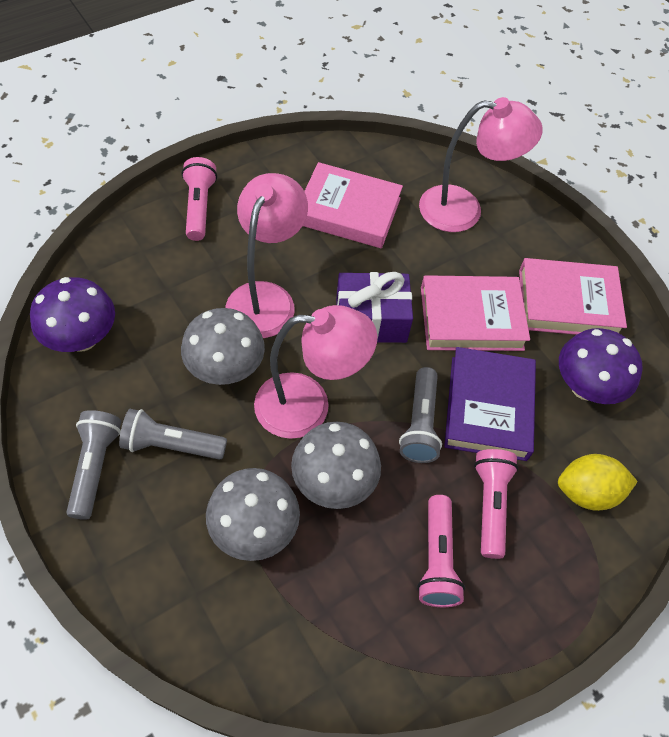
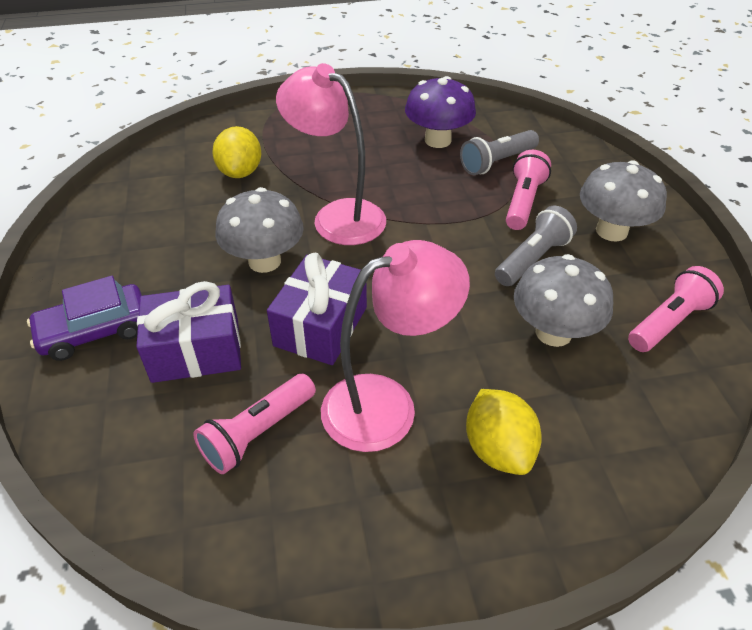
grey flashlight: [67,410,121,520] [119,409,227,460] [399,367,442,463] = 3 -> [460,130,539,175] [495,206,577,286] = 2
pink book: [303,162,403,248] [421,275,530,351] [519,258,627,335] = 3 -> none = 0
pink lamp: [225,173,308,338] [254,305,377,439] [419,97,543,232] = 3 -> [276,63,386,245] [321,240,470,452] = 2
purple book: [444,347,536,461] = 1 -> none = 0
purple car: none = 0 -> [27,276,142,361] = 1
purple gift: [336,272,413,343] = 1 -> [136,281,241,383] [267,253,367,365] = 2
purple mushroom: [30,277,115,352] [559,328,643,404] = 2 -> [405,76,476,148] = 1
yellow lemon: [558,454,638,511] = 1 -> [212,126,261,178] [466,389,542,475] = 2

